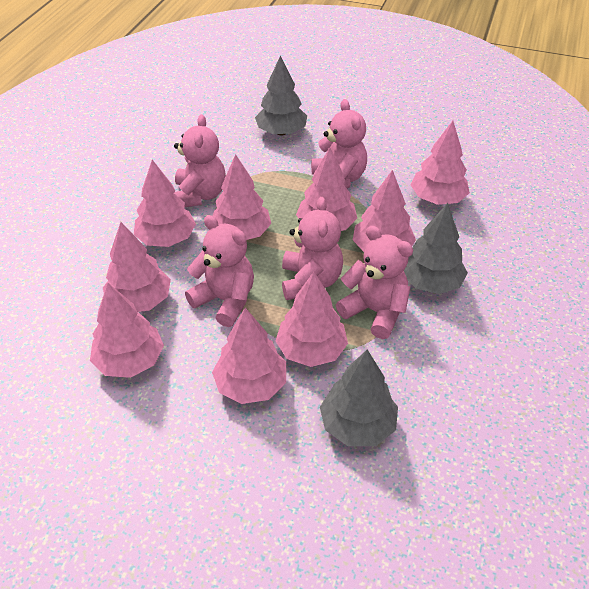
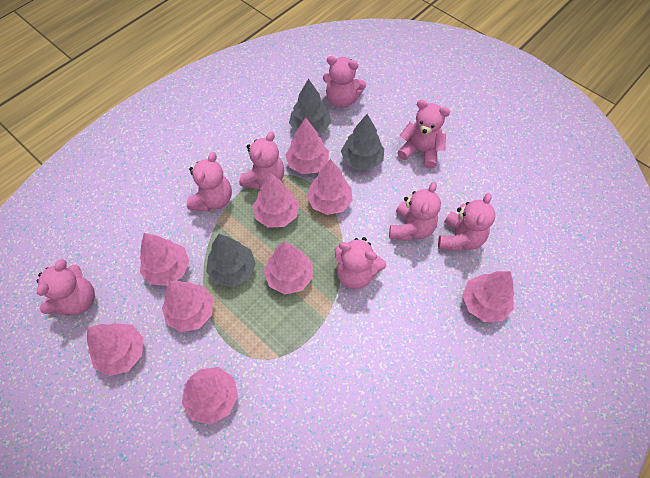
pink teddy bear: [174,114,226,207] [185,215,254,327] [282,197,343,300] [311,99,367,188] [336,226,413,339] = 5 -> [37,259,95,315] [187,152,232,212] [239,131,284,190] [323,56,366,108] [335,237,386,289] [389,182,441,241] [397,100,450,169] [438,193,495,251] = 8

